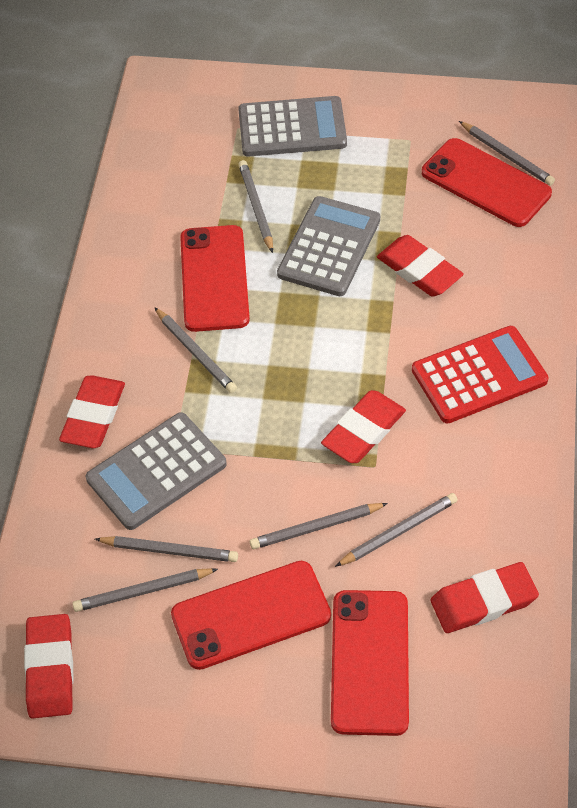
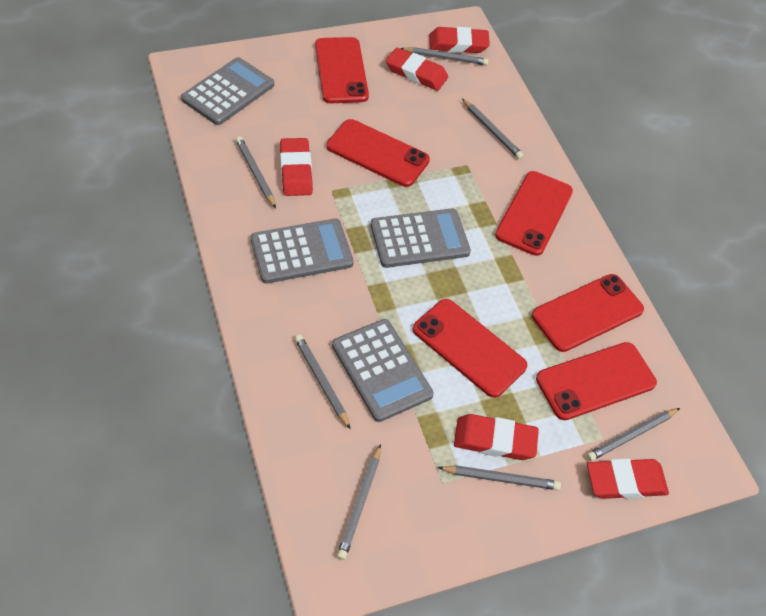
grey calculator: [86,412,227,530] [238,96,347,156] [277,196,380,296] = 3 -> [181,57,274,125] [251,219,354,284] [332,319,434,422] [370,208,471,268] = 4
red calculator: [412,326,548,423] = 1 -> none = 0
red phone: [171,561,331,670] [180,225,250,332] [331,590,409,736] [422,138,552,227] = 4 -> [315,37,369,103] [327,119,430,187] [413,299,527,398] [495,171,573,256] [532,274,644,352] [536,342,657,420] = 6

